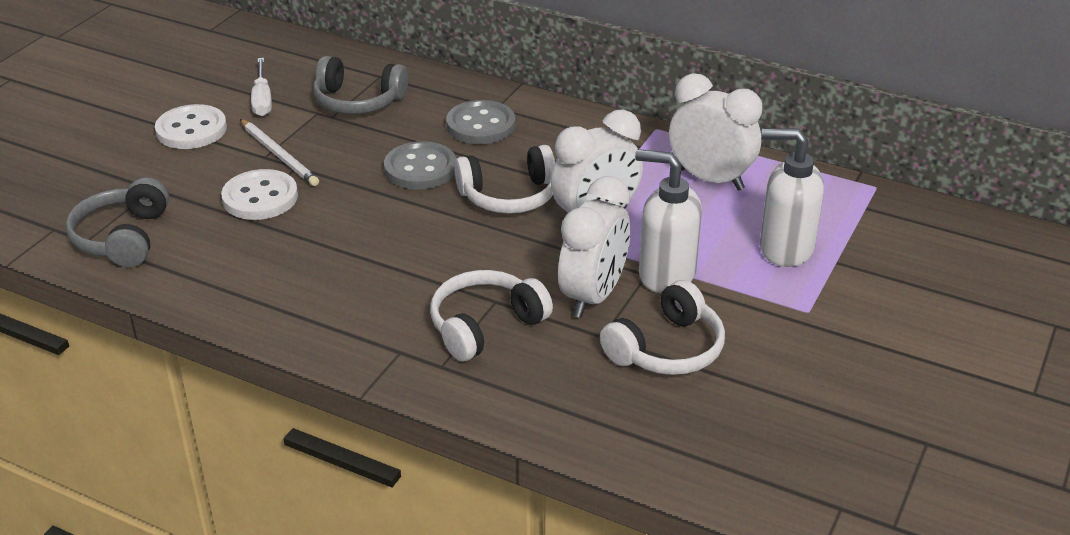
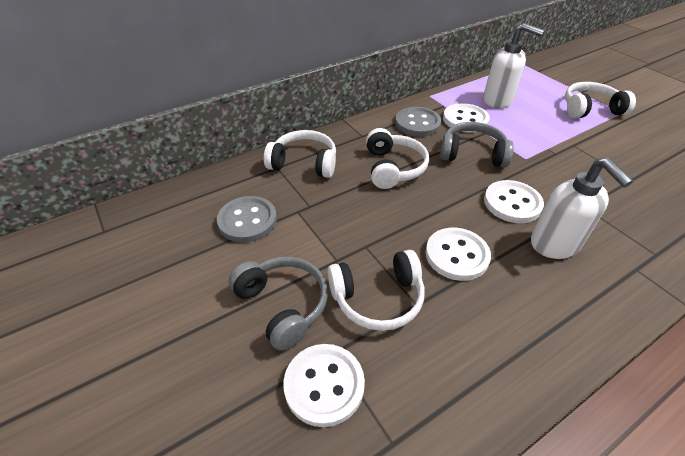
white button: [155,104,227,149] [221,169,298,220] = 2 -> [283,344,365,427] [426,228,491,281] [443,103,490,133] [484,180,544,223] = 4
white clock: [551,109,643,213] [558,176,630,318] [669,73,762,191] = 3 -> none = 0
white headphones: [430,270,553,362] [454,145,555,214] [600,280,725,375] = 3 -> [264,130,336,178] [328,250,425,331] [366,128,429,189] [565,82,636,118] = 4
white pencil: [240,119,319,186] = 1 -> none = 0
white screwdriver: [251,58,272,116] = 1 -> none = 0

